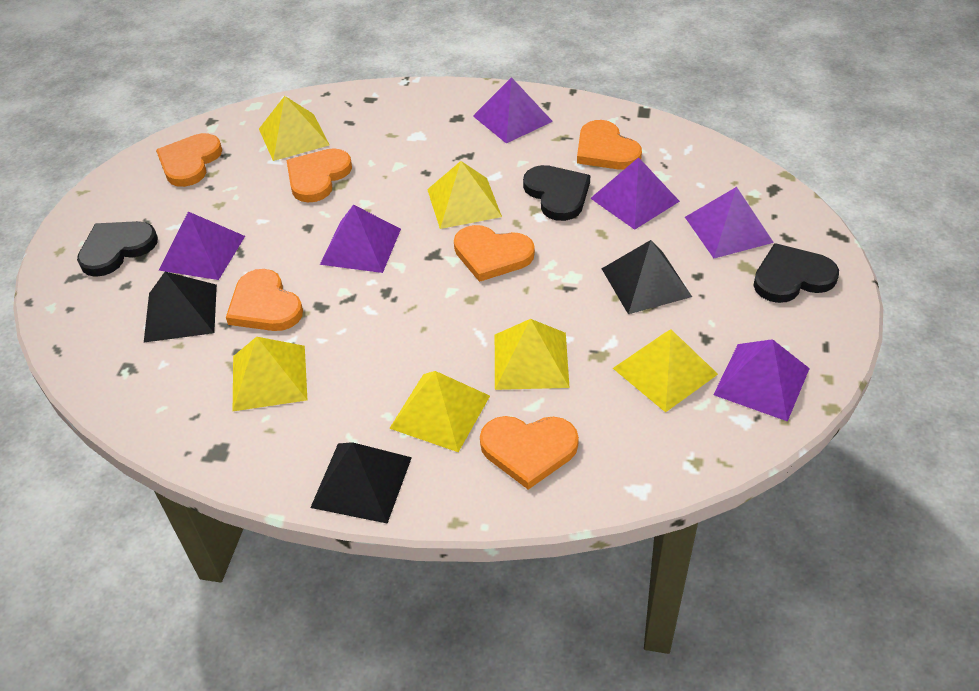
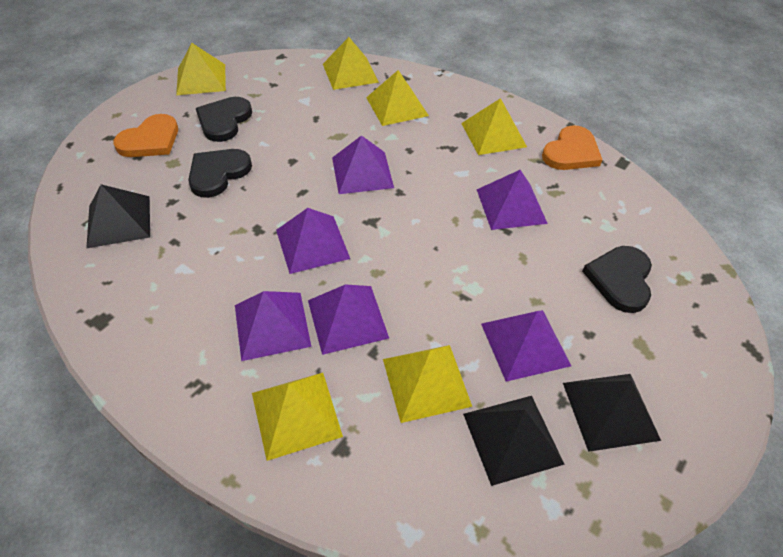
orange heart: [156,133,222,187] [226,269,303,331] [286,148,352,202] [454,225,535,282] [480,416,579,490] [577,120,642,170] = 6 -> [114,114,178,157] [542,125,602,170] = 2

